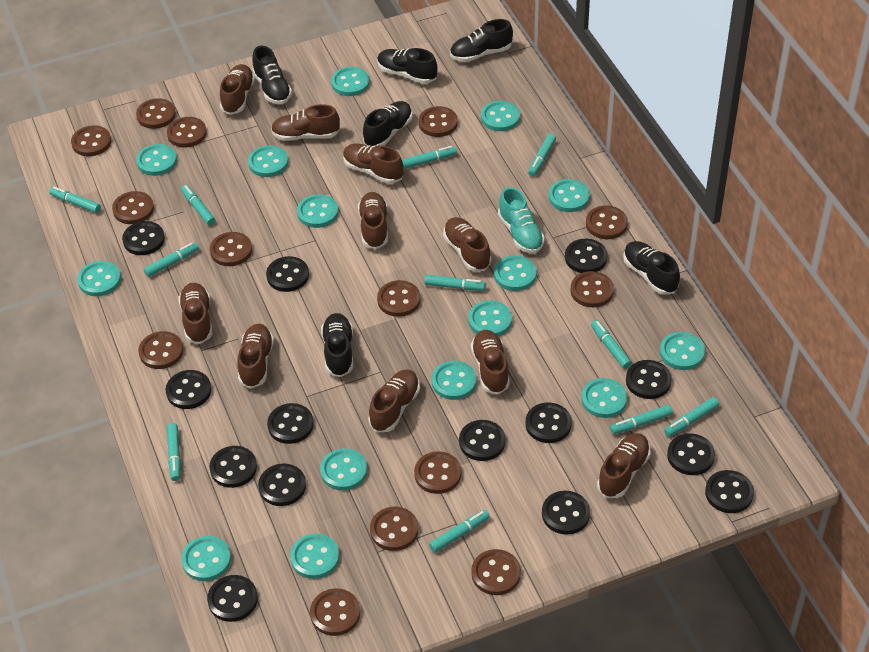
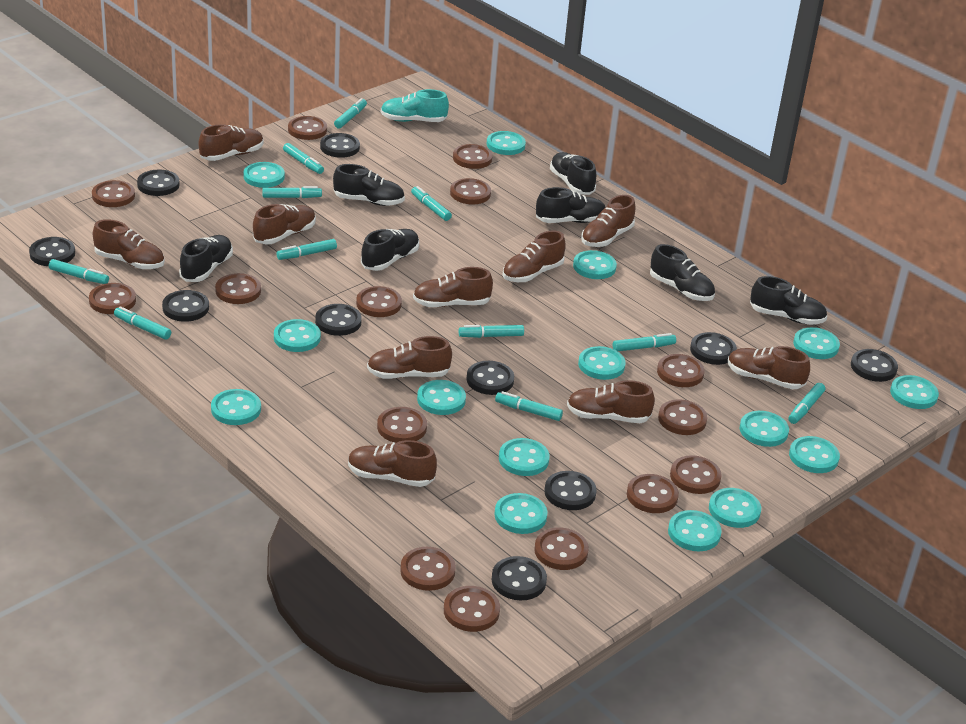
black button: [122,221,165,255] [165,370,211,409] [207,575,258,622] [209,446,257,488] [258,464,306,506] [266,256,309,292] [267,403,314,444] [459,420,506,461] [526,403,572,443] [542,491,590,535] [565,239,608,273] [626,360,672,399] [667,433,715,475] [705,470,754,513] = 14 -> [29,237,75,266] [137,169,180,196] [162,290,209,322] [315,304,362,336] [320,133,360,158] [466,361,514,395] [491,556,547,600] [545,471,597,510] [690,332,737,365] [851,349,898,382] = 10
black shoe: [252,46,292,104] [321,313,353,377] [363,101,412,146] [377,48,438,84] [450,19,513,62] [623,241,680,295] = 6 -> [179,235,233,282] [333,164,405,206] [361,229,419,271] [536,187,605,223] [550,152,596,195] [650,244,715,301] [750,276,827,325] = 7
brown button: [71,125,111,156] [112,191,154,224] [136,98,176,129] [138,331,183,369] [167,117,207,148] [210,232,252,266] [310,588,360,636] [370,507,418,551] [377,280,420,317] [414,451,461,494] [419,106,458,137] [471,549,521,595] [571,271,614,307] [586,205,628,239] = 14 -> [89,283,136,314] [92,180,135,207] [215,273,261,304] [288,116,327,140] [356,286,402,317] [377,407,427,443] [400,547,456,591] [444,586,500,632] [450,178,491,204] [453,144,493,169] [534,527,589,570] [627,474,679,513] [657,354,705,387] [658,399,708,435] [670,455,722,494] = 15

